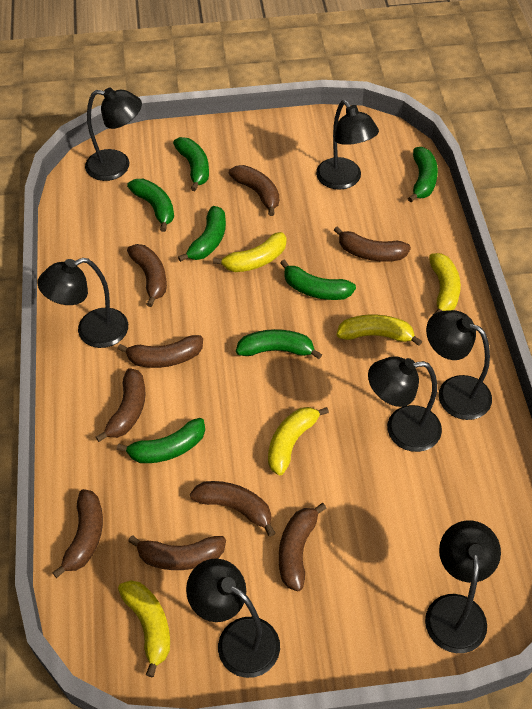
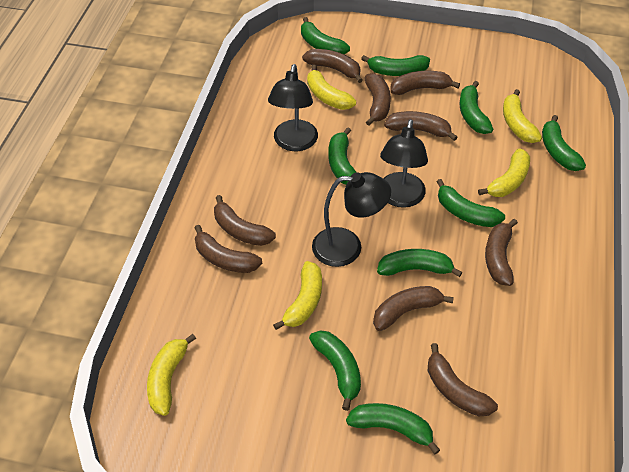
black lamp: [38,258,128,348] [85,87,142,181] [186,558,280,678] [316,100,379,190] [368,356,442,452] [425,520,501,653] [426,310,492,420] = 7 -> [268,64,318,151] [312,172,391,267] [380,119,428,208] = 3
green banana: [117,418,205,463] [127,179,174,232] [173,137,209,191] [178,206,226,262] [236,329,322,359] [280,260,356,300] [408,147,438,202] = 7 -> [301,17,350,54] [309,330,361,411] [328,127,357,185] [346,403,440,454] [361,55,430,76] [377,249,462,277] [437,179,505,227] [460,81,493,134] [542,115,586,171] = 9

